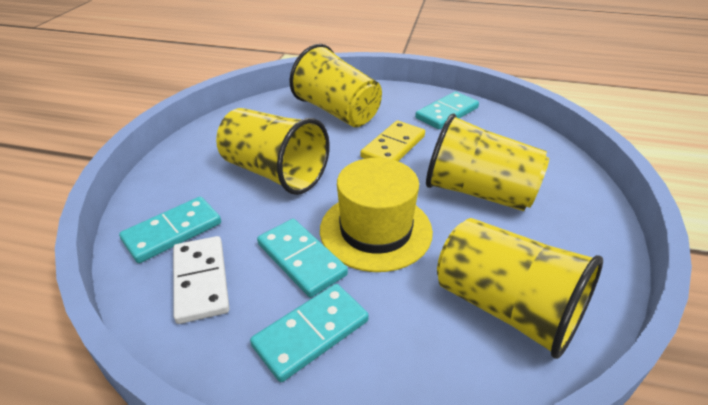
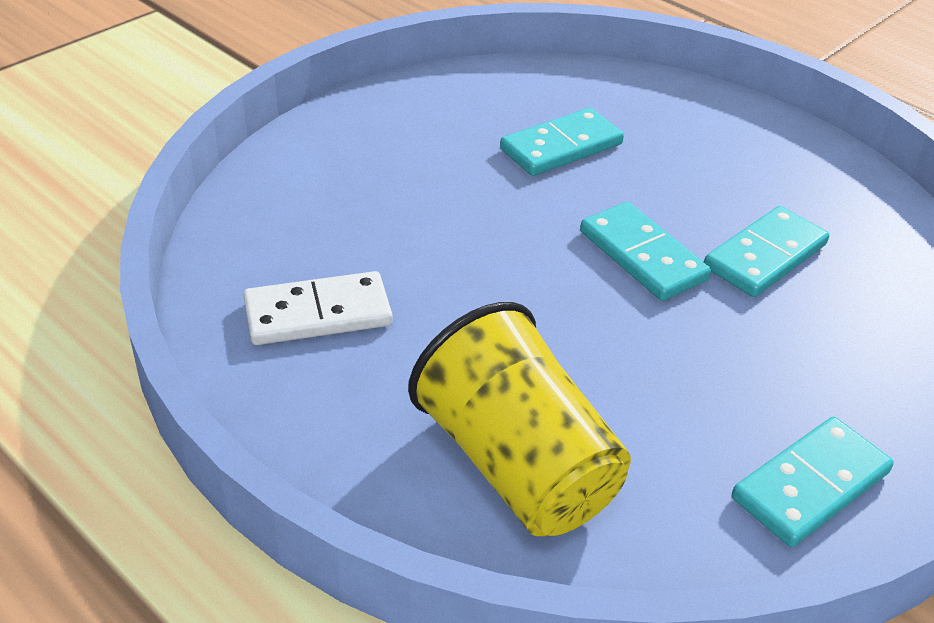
yellow cup: [216,108,330,195] [289,44,382,127] [426,114,549,211] [437,218,603,359] = 4 -> [408,302,631,536] = 1
yellow domino: [360,121,425,161] = 1 -> none = 0
yellow hat: [320,158,433,272] = 1 -> none = 0

